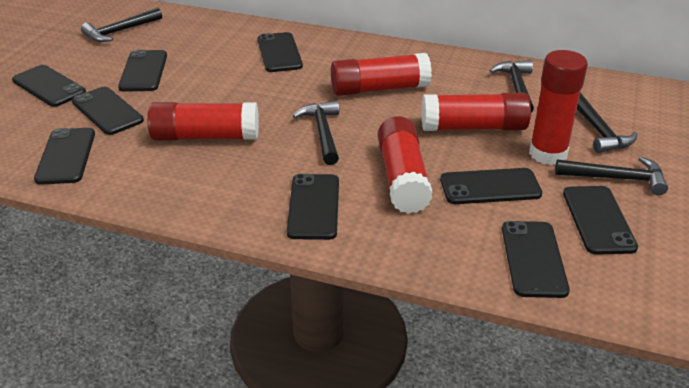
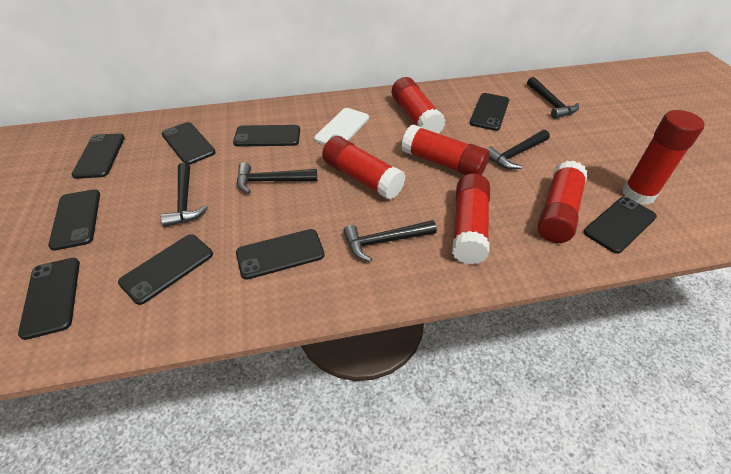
red glue stick: [147,102,259,140] [331,53,432,96] [378,116,433,214] [422,93,531,131] [529,50,588,165] = 5 -> [322,136,406,200] [392,77,446,134] [401,125,490,175] [452,174,490,264] [538,161,587,243] [623,110,705,205] = 6
white phone: none = 0 -> [314,108,369,145] = 1

